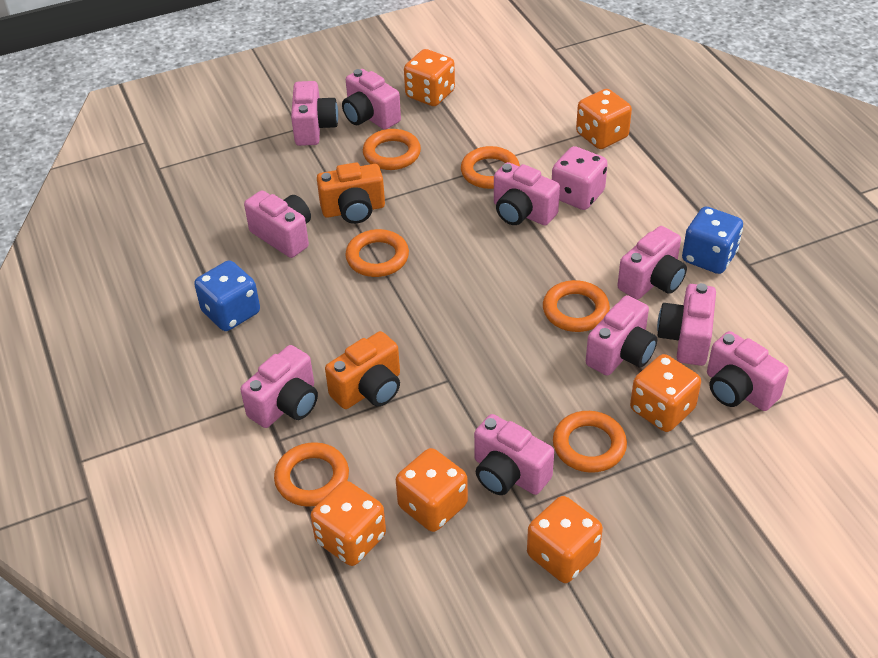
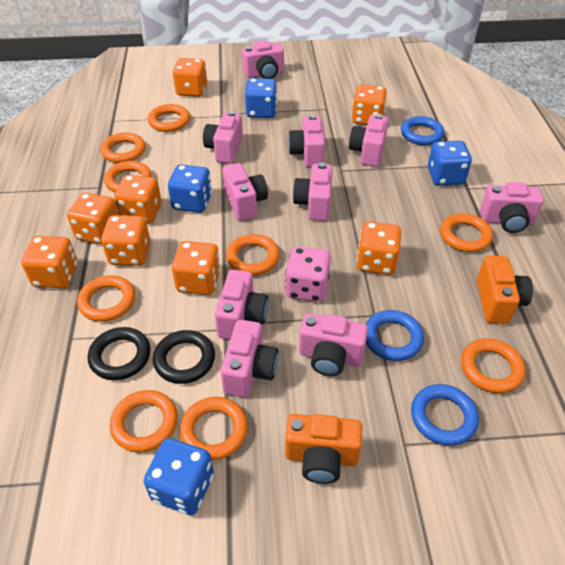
black ring: none = 0 -> [88,327,150,380] [153,330,215,384] = 2
blue dice: [194,261,260,331] [682,207,743,274] = 2 -> [143,438,214,515] [168,164,212,213] [245,78,277,118] [428,141,472,186] = 4
blue ring: none = 0 -> [366,310,424,361] [401,116,444,145] [411,384,479,446] = 3
orange dice: [311,481,386,566] [396,448,468,532] [404,49,455,106] [527,496,603,583] [576,89,632,149] [630,354,701,432] = 6 -> [21,236,78,288] [67,193,118,244] [101,215,150,266] [114,175,161,224] [172,241,221,295] [173,58,207,97] [352,84,387,125] [356,221,401,275] = 8
orange ring: [274,442,349,507] [345,229,409,277] [363,129,421,170] [461,146,520,189] [543,280,610,332] [553,411,627,473] = 6 -> [77,275,135,322] [100,132,146,163] [104,161,152,192] [110,390,178,453] [148,104,190,132] [180,397,248,460] [226,234,280,275] [440,213,493,252] [461,338,525,393] = 9

